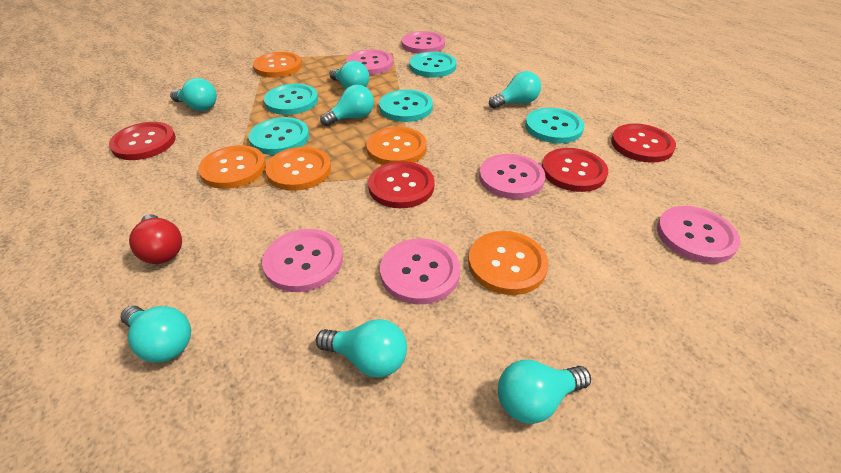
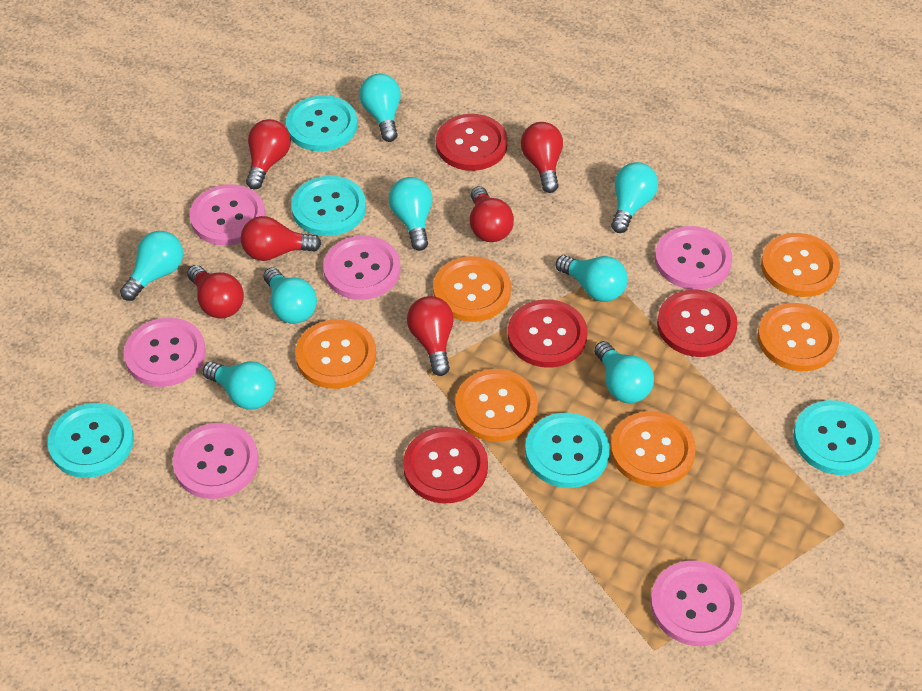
orange button: [198,145,266,189] [253,52,302,78] [265,147,331,191] [366,127,427,165] [468,231,549,295] = 5 -> [295,319,376,389] [433,256,511,322] [455,369,538,442] [610,411,696,487] [757,303,839,371] [761,233,840,297] = 6
red light bulb: [129,214,182,264] = 1 -> [187,265,244,319] [241,216,321,261] [246,119,291,189] [407,296,453,376] [470,186,514,242] [521,122,563,193] = 6
turquoise light bulb: [121,306,191,363] [170,78,217,111] [316,319,407,378] [320,84,374,126] [329,61,369,89] [489,71,541,109] [498,360,591,424] = 7 -> [120,231,183,301] [203,361,275,409] [263,267,317,324] [359,74,401,142] [389,177,432,251] [556,255,628,302] [594,341,654,403] [611,162,658,233] = 8

